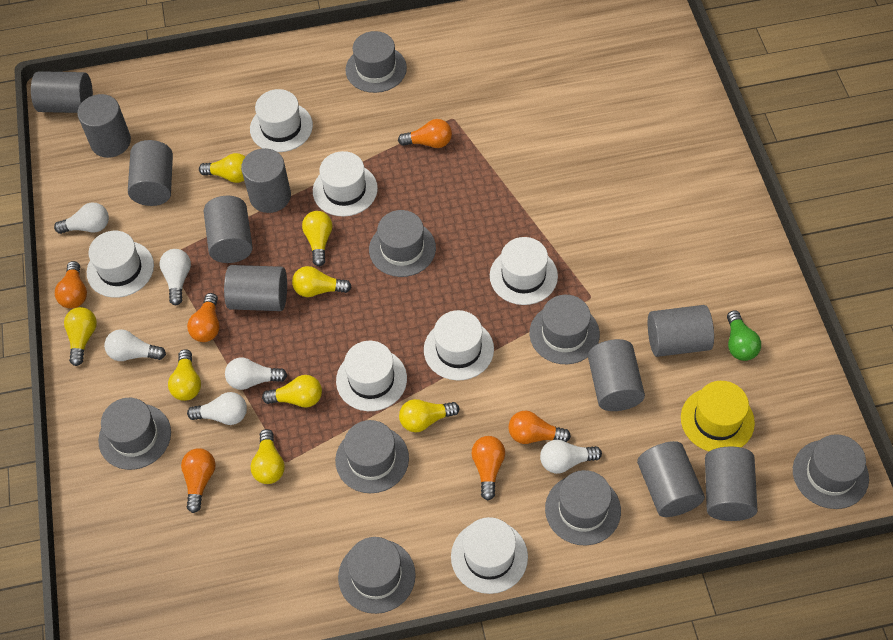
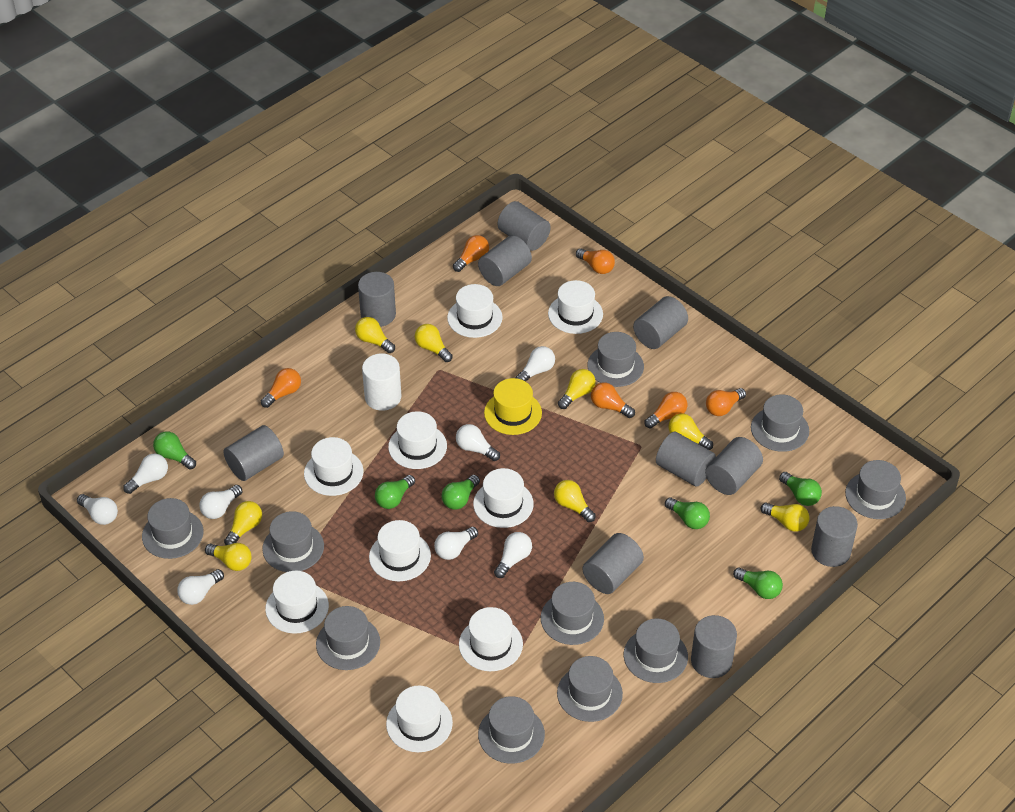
green light bulb: [727,310,761,361] = 1 -> [153,431,196,469] [375,475,415,509] [442,475,480,510] [665,497,710,529] [733,567,783,599] [779,472,822,506] = 6
grey hat: [98,398,171,470] [335,420,409,493] [338,537,416,614] [345,31,407,93] [369,210,436,277] [529,295,600,364] [545,470,621,545] [793,434,869,509] = 8 -> [142,498,204,559] [262,511,324,572] [316,606,380,670] [478,696,545,764] [541,582,604,645] [557,656,623,722] [587,332,644,387] [624,619,688,683] [751,394,809,452] [845,460,906,519] = 10
white cylinder: none = 0 -> [362,353,401,411] = 1
white hat: [87,231,154,298] [250,89,313,152] [313,151,378,217] [336,341,407,411] [424,310,494,381] [451,517,528,594] [490,237,558,305] = 7 -> [265,571,329,634] [304,437,363,496] [369,520,431,581] [386,686,453,752] [388,411,447,469] [447,284,503,338] [459,607,523,671] [473,468,534,528] [548,280,603,334] = 9
white light bulb: [54,203,109,234] [104,329,166,361] [160,249,191,305] [187,392,247,425] [225,357,287,390] [540,440,602,474] = 6 -> [77,494,118,525] [123,454,168,494] [177,569,224,605] [199,485,242,519] [434,527,478,560] [456,424,500,461] [494,532,532,578] [515,346,555,382] = 8

